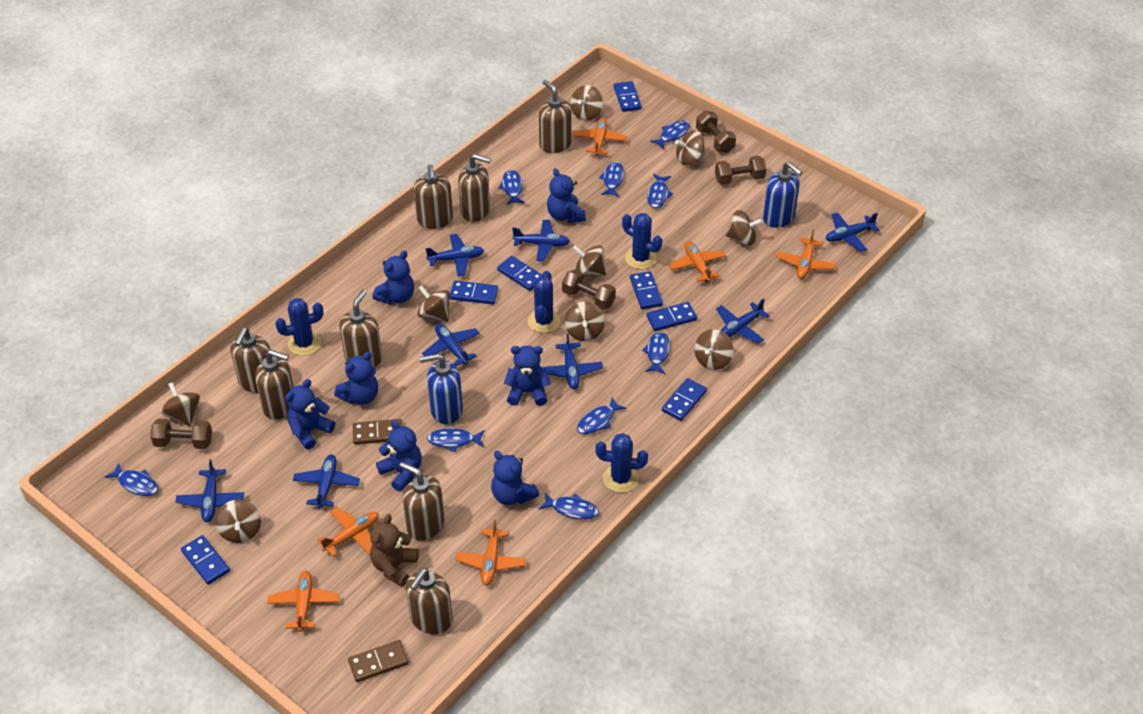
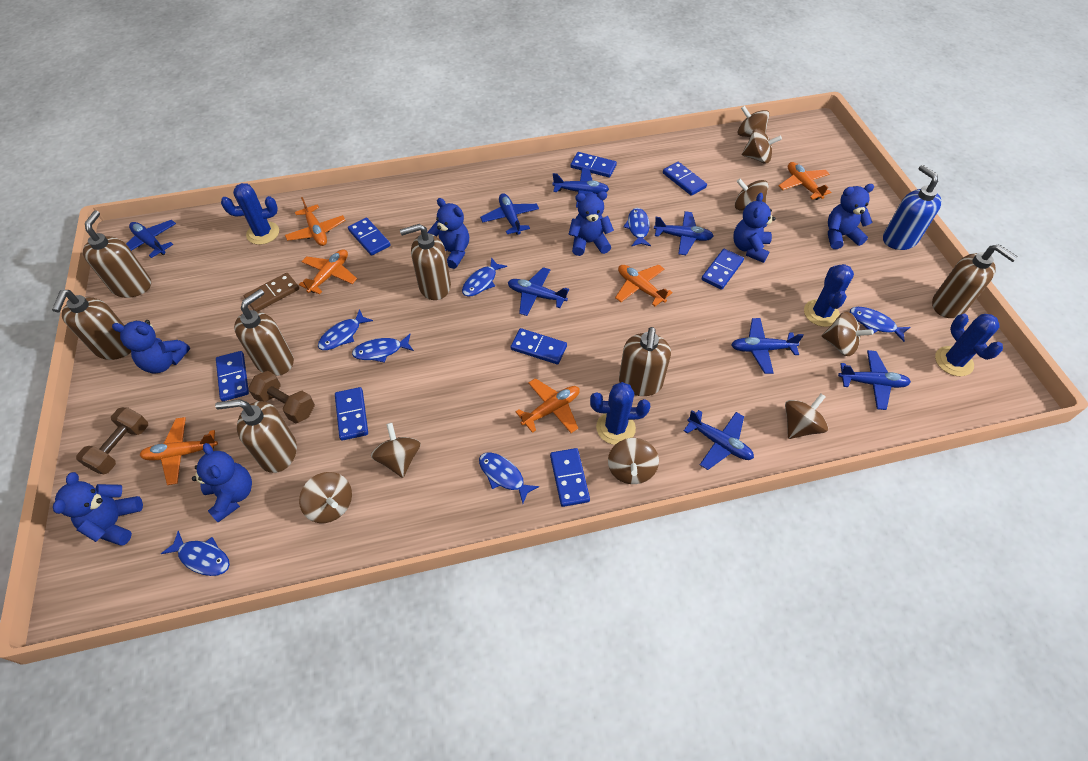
blue domino: [181,535,230,585] [450,281,498,304] [497,256,542,291] [614,81,642,112] [630,271,663,309] [646,302,697,331] [662,378,707,421] = 7 -> [216,351,249,401] [335,387,368,441] [348,218,391,256] [511,328,567,364] [550,448,590,507] [571,152,617,178] [663,162,707,196] [701,249,744,290] = 8
blue fish: [104,463,158,496] [427,428,485,452] [498,170,525,205] [539,493,599,519] [577,397,627,434] [599,162,624,197] [642,331,670,374] [647,174,673,208] [650,120,690,149] = 9 -> [161,531,230,576] [318,309,373,350] [352,334,414,363] [462,257,507,297] [479,452,539,503] [623,208,651,246] [850,307,910,342] = 7
blue soap dispenser: [420,354,463,424] [763,161,802,228] = 2 -> [883,165,942,250] = 1
brown domino: [348,640,409,682] [353,419,402,445] = 2 -> [244,273,299,311] = 1
brown dumbbell: [150,419,212,449] [562,270,616,310] [696,111,736,153] [715,156,766,185] = 4 -> [76,407,148,474] [248,371,315,423] = 2
brown soap dispenser: [231,328,271,393] [255,350,294,420] [339,289,382,367] [400,462,445,541] [406,568,453,634] [414,164,453,229] [458,154,491,222] [539,80,572,153] = 8 -> [52,290,131,360] [83,210,151,298] [215,399,297,473] [234,289,294,376] [400,224,451,300] [619,327,671,396] [932,244,1018,318] = 7
brown spinning top: [160,382,200,427] [215,500,261,543] [418,285,450,322] [565,302,605,341] [571,85,603,120] [572,245,606,276] [675,131,705,165] [694,329,733,370] [726,210,763,246] = 9 -> [299,472,352,523] [371,423,421,478] [608,438,659,484] [735,178,768,211] [738,106,770,137] [742,128,782,164] [785,394,828,439] [822,312,874,356] = 8
brown teddy bear: [370,514,419,587] = 1 -> none = 0

